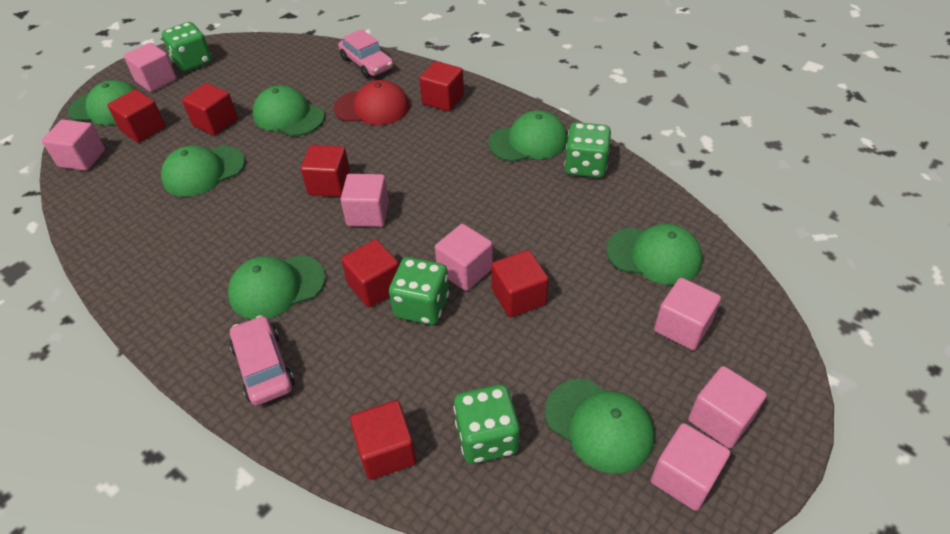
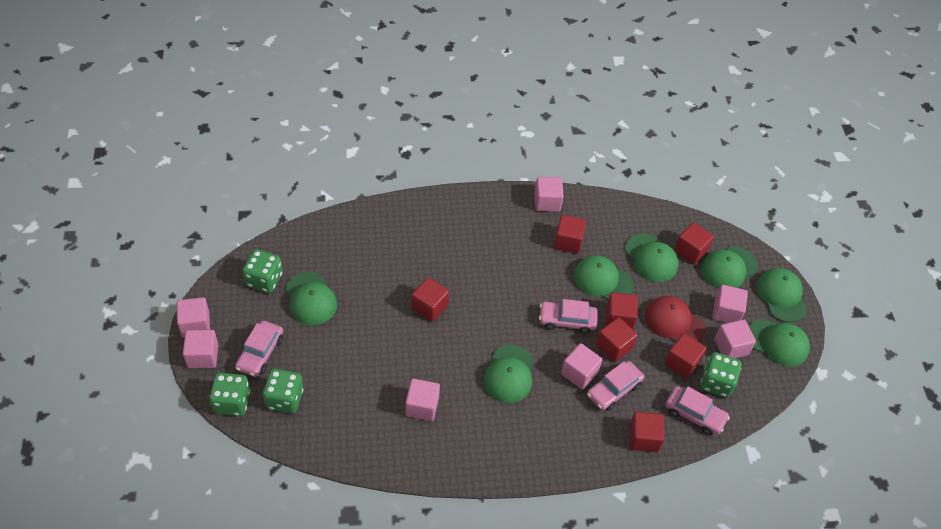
pink car: [229,315,294,405] [338,29,393,78] = 2 -> [235,320,283,377] [539,299,598,334] [587,361,644,411] [665,386,730,435] = 4

